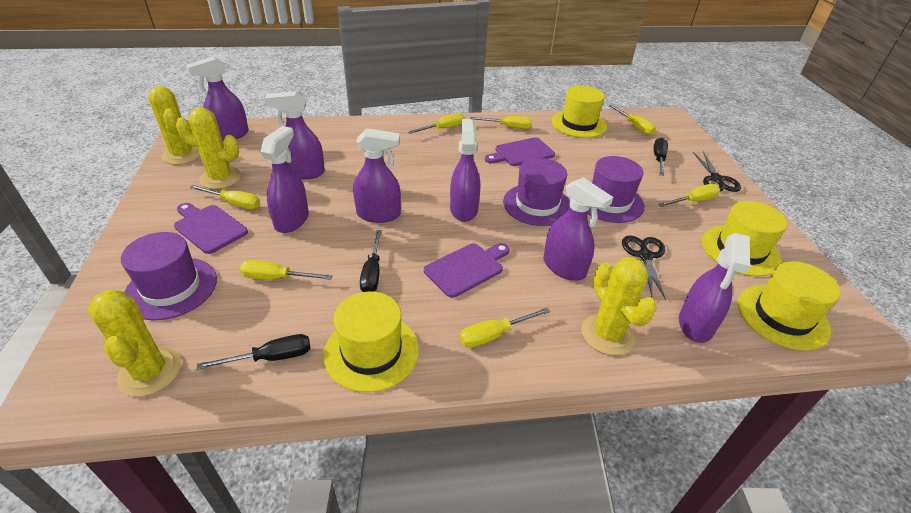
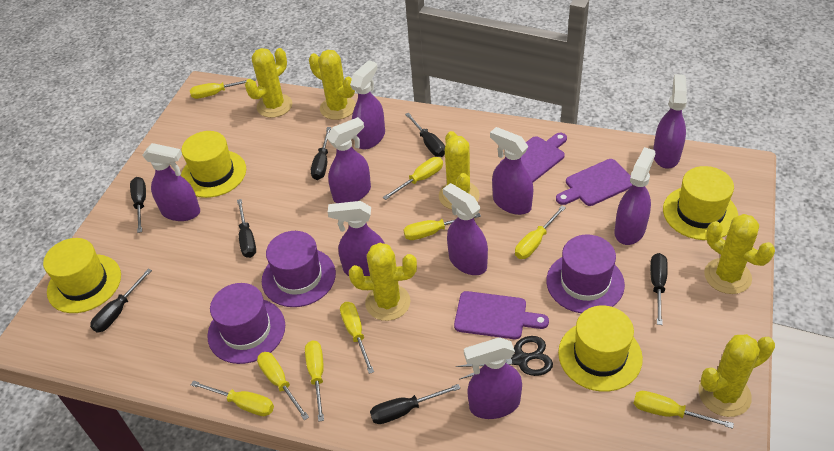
black scissors: [622,235,666,300] [693,151,741,192] = 2 -> [455,336,553,380] = 1
black screwdriver: [197,334,311,370] [360,230,382,292] [654,138,668,176] = 3 -> [90,269,152,333] [130,177,146,233] [237,199,256,258] [311,127,331,180] [370,384,460,424] [405,113,445,157] [650,253,668,325] = 7
purple spray bottle: [186,57,249,141] [260,126,309,233] [265,91,325,180] [353,128,401,223] [450,119,480,222] [543,177,613,281] [679,233,750,343] = 7 -> [143,143,200,221] [326,117,371,203] [328,201,385,276] [350,60,385,149] [443,183,488,275] [464,337,522,419] [490,127,533,215] [614,147,656,245] [653,74,687,168] = 9
yellow cactus: [88,290,181,397] [148,86,200,165] [176,108,241,189] [581,257,657,355] = 4 -> [245,48,292,118] [309,50,356,120] [349,243,417,321] [439,131,480,209] [699,334,775,417] [704,214,775,294] = 6
yellow screwdriver: [190,185,260,209] [240,260,333,280] [408,113,465,134] [460,308,550,348] [470,116,532,129] [609,105,656,135] [659,184,720,207] = 7 -> [190,78,256,99] [191,380,274,416] [257,352,309,420] [305,341,324,422] [340,302,374,374] [383,157,443,200] [404,213,481,240] [515,206,566,259] [633,391,734,429] = 9

